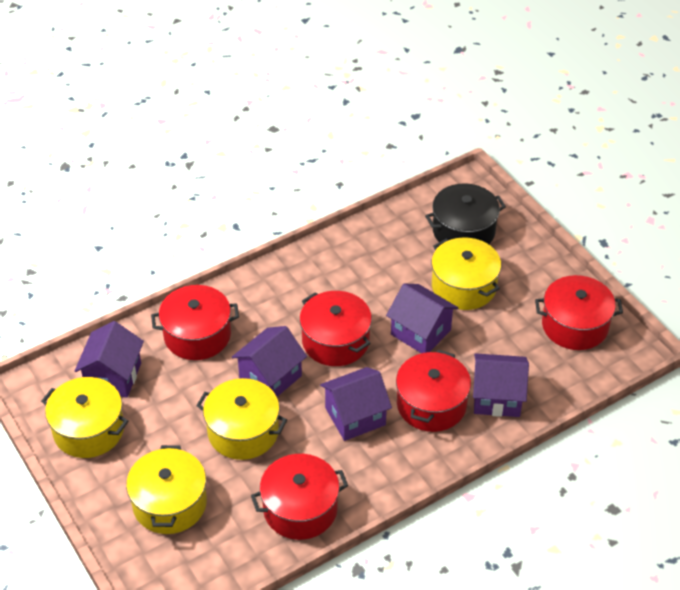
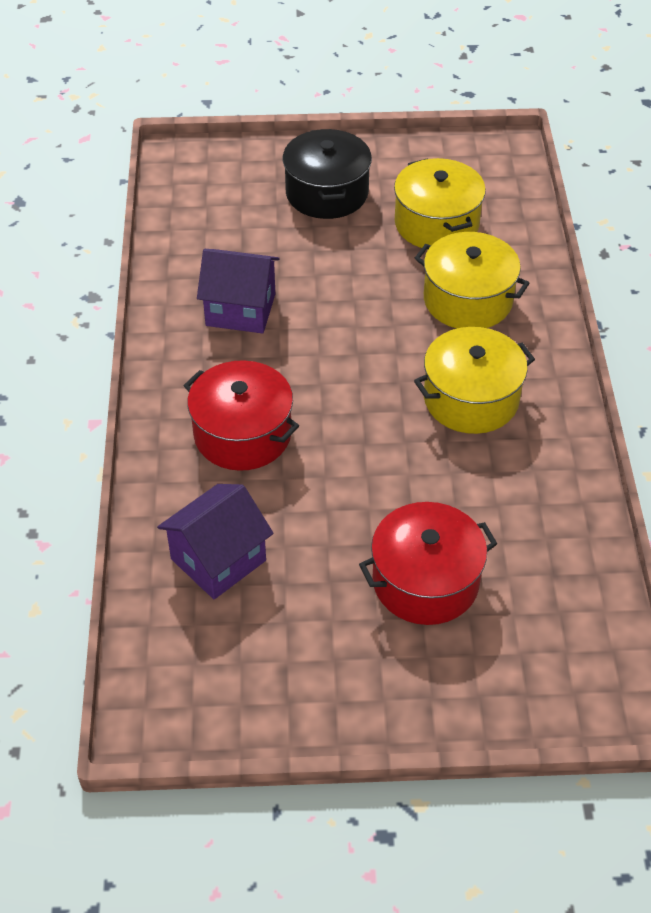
purple house: [75,321,144,398] [232,326,307,397] [320,367,392,441] [386,283,458,353] [473,353,529,417] = 5 -> [157,484,274,599] [197,249,280,334] = 2
red pot: [151,285,239,360] [251,454,348,540] [300,291,372,366] [396,350,471,432] [535,275,623,350] = 5 -> [184,360,299,471] [359,502,497,625] = 2
yellow pot: [41,377,128,458] [126,445,207,534] [196,378,287,460] [432,237,501,310] = 4 -> [394,158,486,248] [414,327,535,434] [415,232,529,328] = 3

